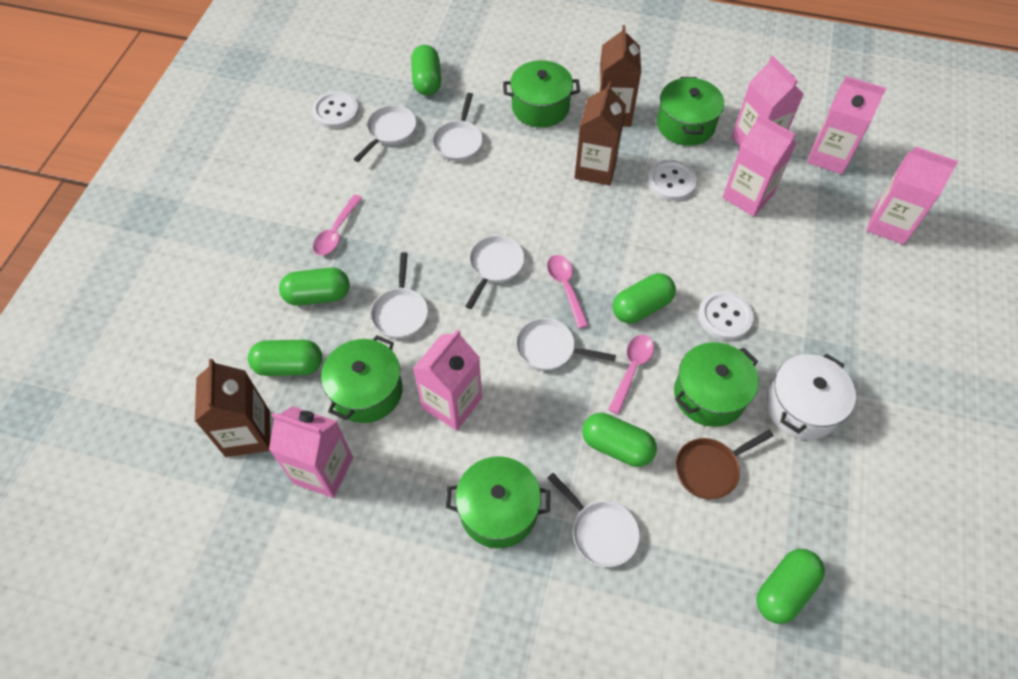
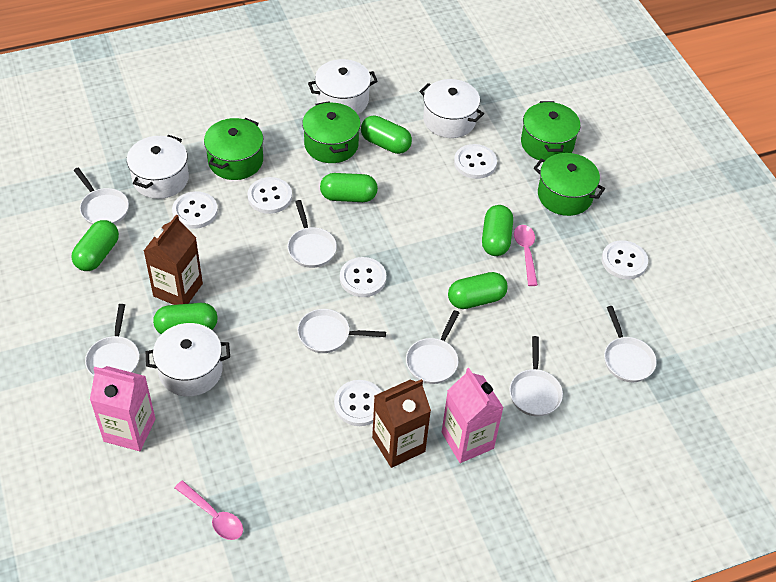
brown carton: [195,359,270,457] [574,82,626,186] [596,25,641,127] = 3 -> [144,215,203,305] [372,379,431,468] = 2
brown pan: [675,430,774,499] = 1 -> none = 0
green pot: [321,335,403,423] [446,456,550,548] [503,60,580,128] [657,77,724,146] [674,342,759,427] = 5 -> [204,118,263,180] [302,101,361,163] [521,101,580,160] [534,153,605,216] = 4
pink carton: [269,406,353,498] [413,329,482,431] [722,114,797,217] [731,56,804,146] [807,76,886,174] [866,146,958,245] = 6 -> [90,366,156,451] [442,368,504,463] = 2
pink spoon: [313,194,362,255] [547,255,589,329] [608,335,654,414] = 3 -> [175,481,243,540] [514,225,538,286] = 2
white button: [312,91,359,129] [648,160,697,201] [698,291,754,340] = 3 -> [172,191,218,229] [247,177,292,214] [334,380,382,426] [340,257,386,297] [454,144,497,179] [602,240,648,279] = 6
white pan: [354,105,416,162] [370,252,428,339] [432,93,483,161] [465,235,525,309] [516,318,616,371] [548,473,640,567] = 6 -> [74,168,129,225] [85,304,139,377] [287,200,337,268] [297,309,386,353] [406,310,459,384] [509,336,563,417] [604,306,657,382] = 7
white pot: [766,354,856,440] = 1 -> [127,135,189,199] [146,323,230,397] [308,59,378,114] [419,79,484,138] = 4

